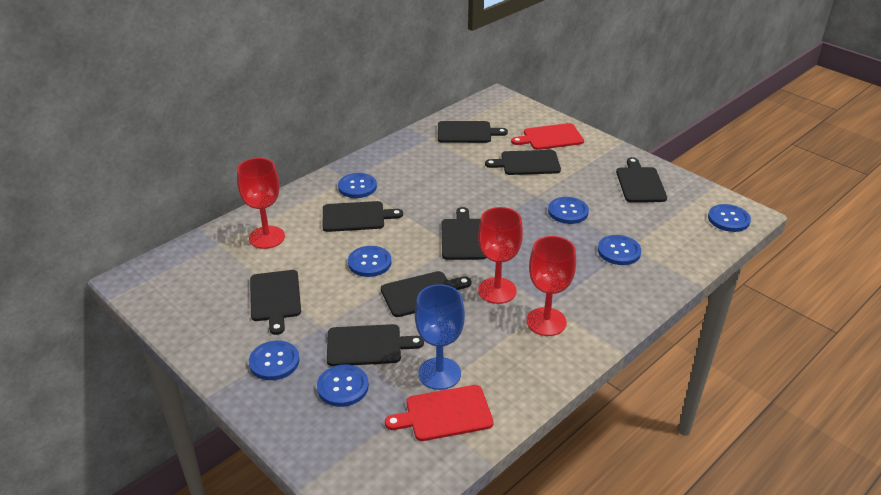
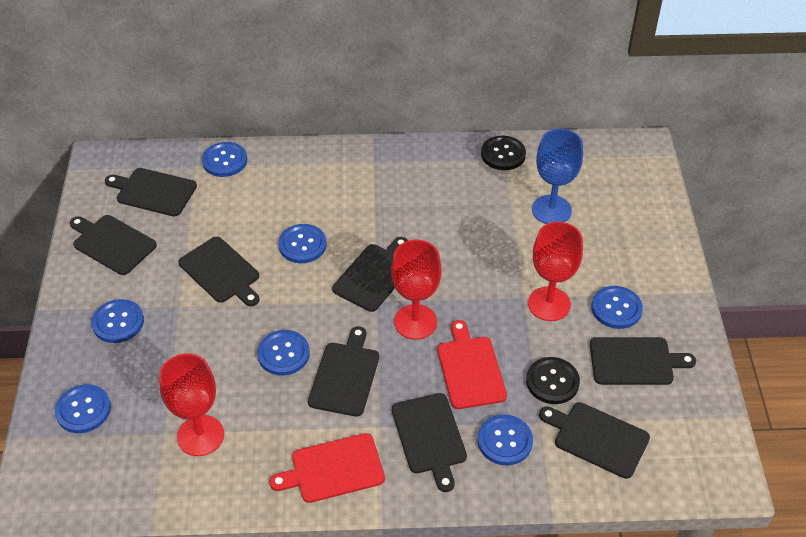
black button: none = 0 -> [481,136,526,170] [526,357,580,404] = 2

